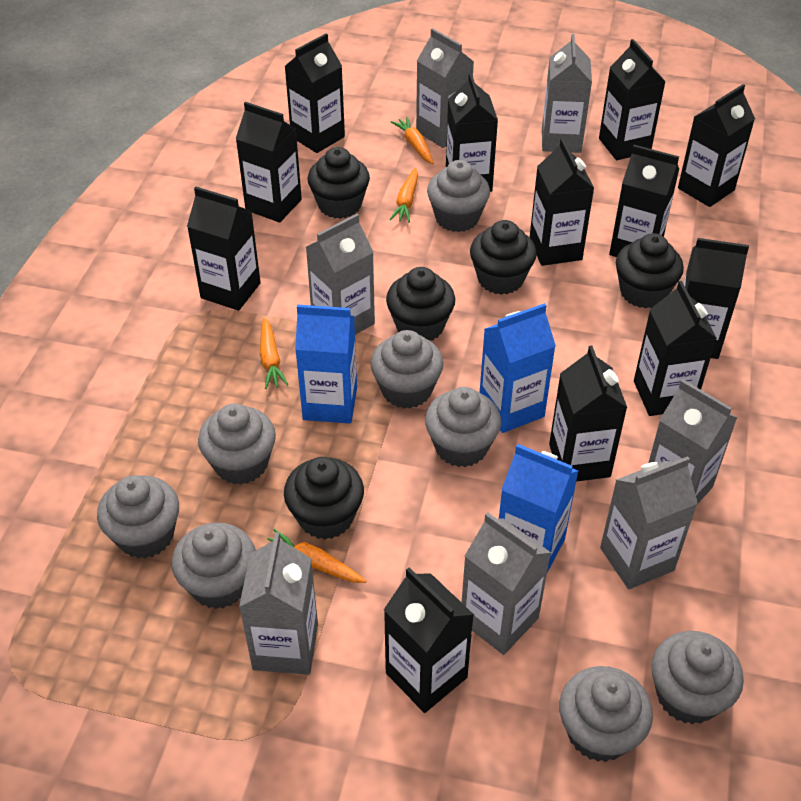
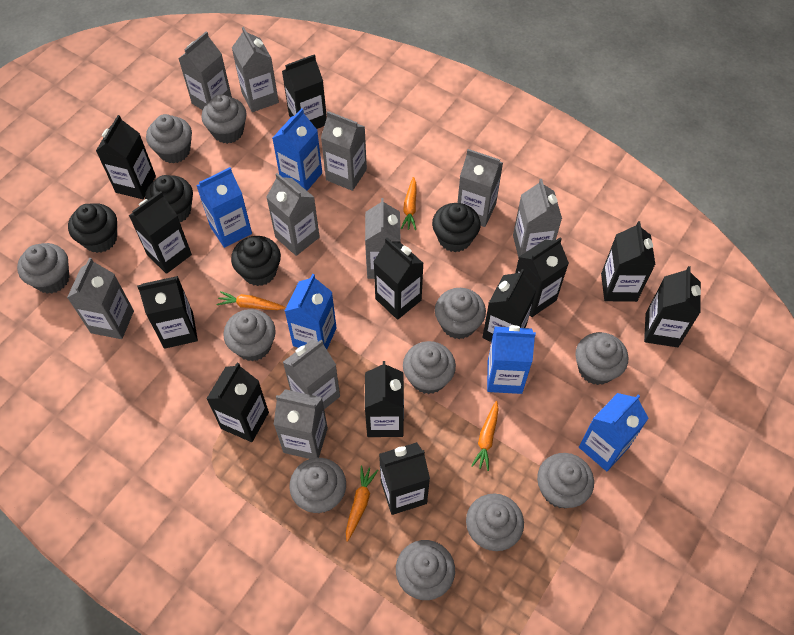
black cupcake: [284,457,364,540] [308,147,370,219] [386,267,455,341] [470,220,537,295] [616,233,684,308] = 5 -> [68,203,117,253] [145,175,193,222] [231,236,281,286] [432,203,481,252] = 4
blue carton: [295,305,357,424] [480,303,556,433] [499,444,578,573] = 3 -> [196,167,252,248] [272,108,322,191] [285,274,337,349] [487,325,536,394] [579,393,649,471] = 5
grey carton: [239,532,318,675] [306,214,375,335] [416,28,474,148] [462,512,551,655] [542,34,592,153] [600,456,698,589] [649,379,737,503] = 7 -> [67,258,134,339] [178,32,232,110] [232,27,279,112] [266,173,320,256] [273,389,328,459] [283,340,340,409] [321,111,367,191] [365,198,400,279] [457,149,503,227] [513,179,562,258] = 10
grey cupcake: [97,475,179,559] [172,523,256,609] [198,404,276,485] [370,330,443,409] [425,387,501,467] [427,160,490,232] [559,666,653,762] [651,631,744,725] = 8 -> [17,243,70,294] [146,114,192,164] [202,94,247,144] [223,309,276,361] [289,458,346,513] [396,540,455,600] [403,341,456,394] [435,288,486,339] [466,494,524,551] [537,453,594,508] [575,332,628,385] = 11

